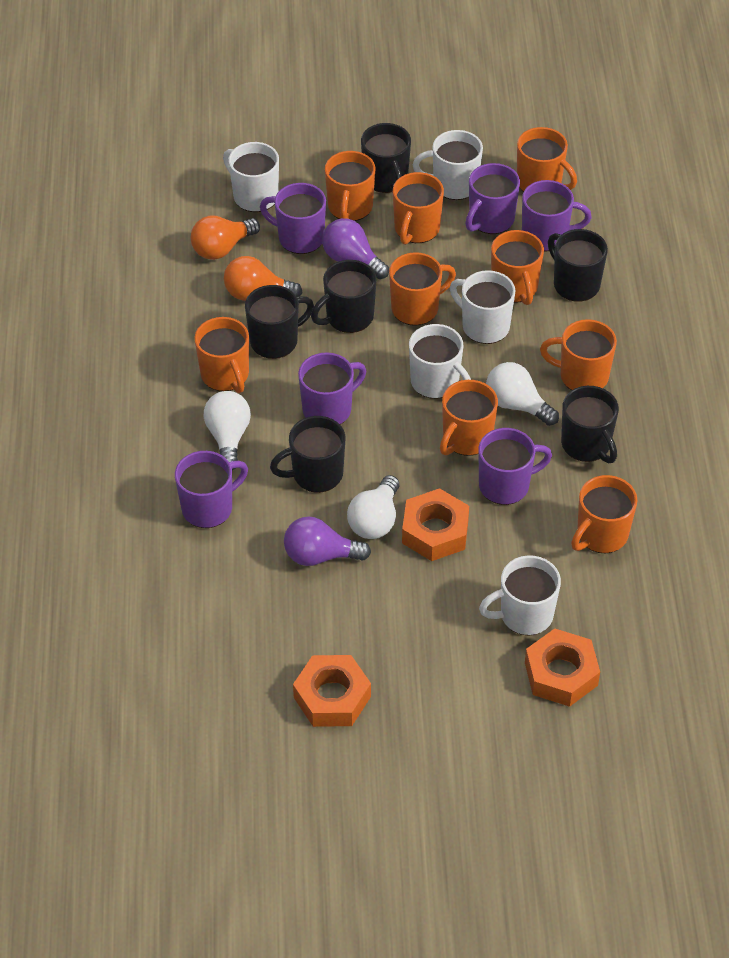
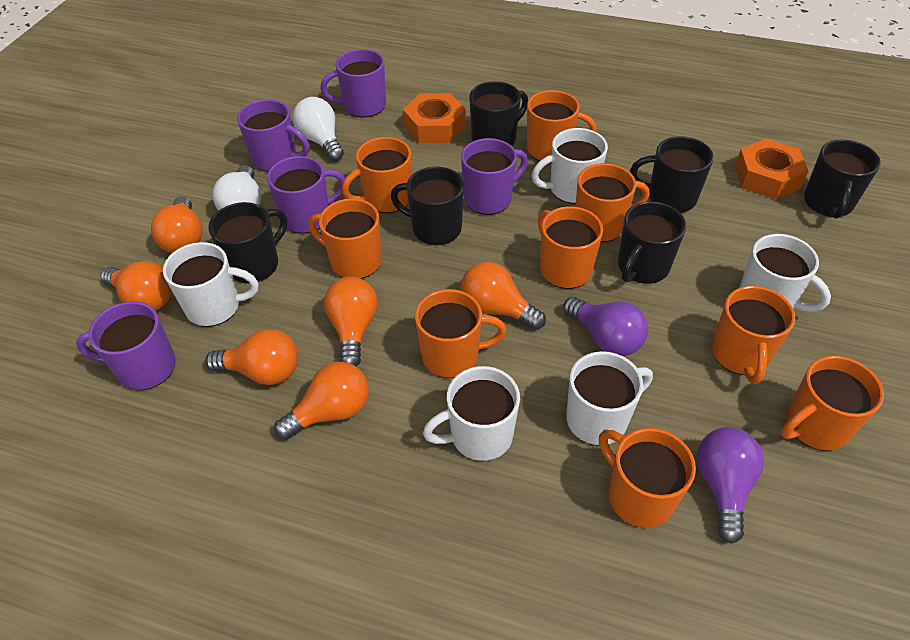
orange light bulb: [191,216,260,260] [224,256,302,301] = 2 -> [101,261,172,311] [151,196,203,253] [205,329,298,385] [274,362,369,440] [324,277,377,366] [461,262,546,330] = 6
orange nut: [293,655,371,727] [402,488,469,561] [525,628,600,707] = 3 -> [403,93,466,143] [735,138,808,199] = 2
purple mug: [175,451,248,528] [260,183,326,254] [298,352,366,425] [465,163,520,234] [478,428,552,505] [522,180,592,252] = 6 -> [76,301,176,390] [237,99,310,172] [267,156,345,234] [321,49,386,118] [461,138,528,215] = 5
white light bulb: [204,391,251,471] [347,475,399,539] [486,362,559,426] = 3 -> [212,165,261,211] [292,97,344,161] = 2

